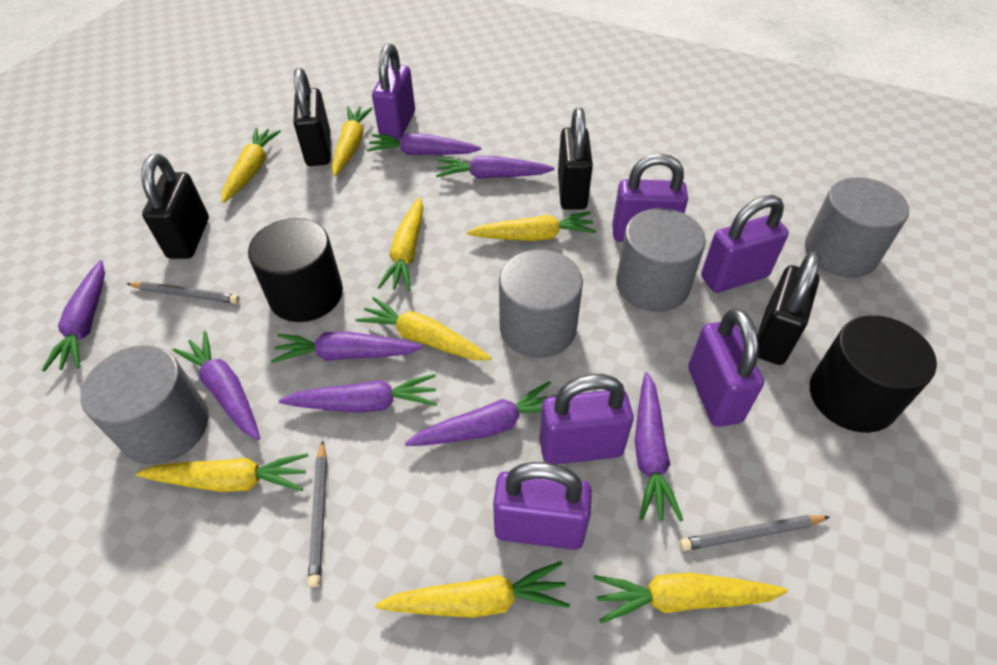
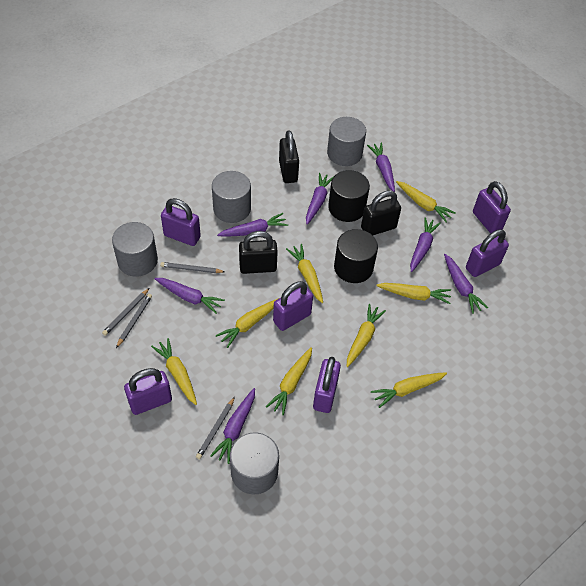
black padlock: [141,154,209,259] [293,68,331,166] [558,108,593,210] [757,251,820,365] = 4 -> [239,231,278,274] [279,130,299,183] [361,191,401,235] = 3
grey pencil: [127,281,240,304] [308,440,327,587] [679,515,830,551] = 3 -> [102,288,150,336] [116,294,152,348] [160,262,225,273] [196,397,235,459] = 4
purple carrot: [42,260,105,372] [173,331,260,440] [271,332,422,363] [279,374,437,413] [366,133,481,155] [405,381,557,446] [436,156,555,179] [635,372,683,522] = 8 -> [154,278,225,314] [210,388,255,464] [217,213,288,237] [306,173,333,225] [367,142,395,192] [410,217,441,272] [444,254,488,314] = 7

